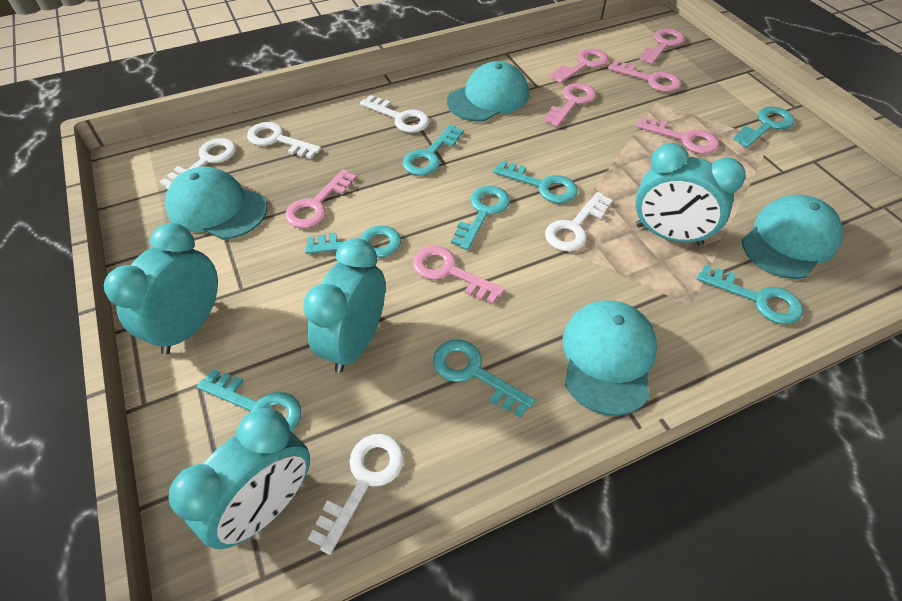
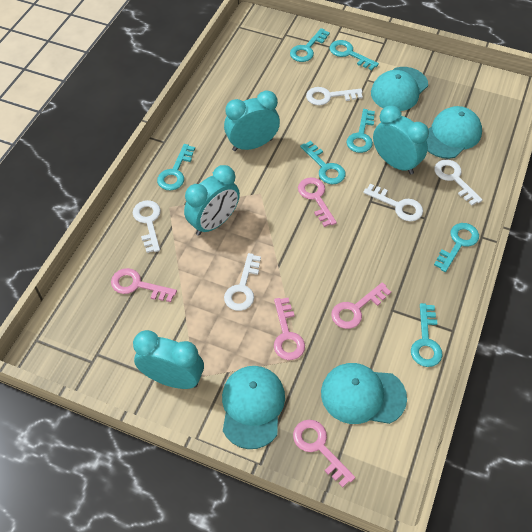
pink key: [285,169,357,228] [413,246,505,304] [544,83,596,127] [550,49,609,83] [608,60,681,92] [636,116,719,154] [639,29,685,64] = 7 -> [111,268,177,302] [274,298,305,360] [293,420,355,488] [298,177,337,227] [331,282,391,329] = 5
turquoise key: [197,369,301,432] [305,225,401,258] [402,124,464,176] [433,339,535,418] [451,186,510,250] [493,161,578,203] [697,265,803,324] [733,107,795,148] = 8 -> [157,144,195,190] [290,28,330,62] [300,141,346,184] [330,40,379,71] [346,109,375,153] [411,303,443,367] [434,223,479,272] = 7

